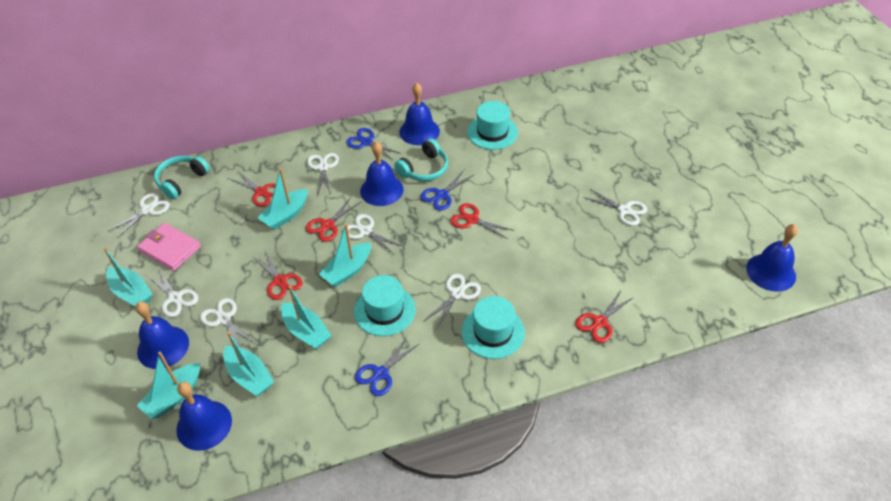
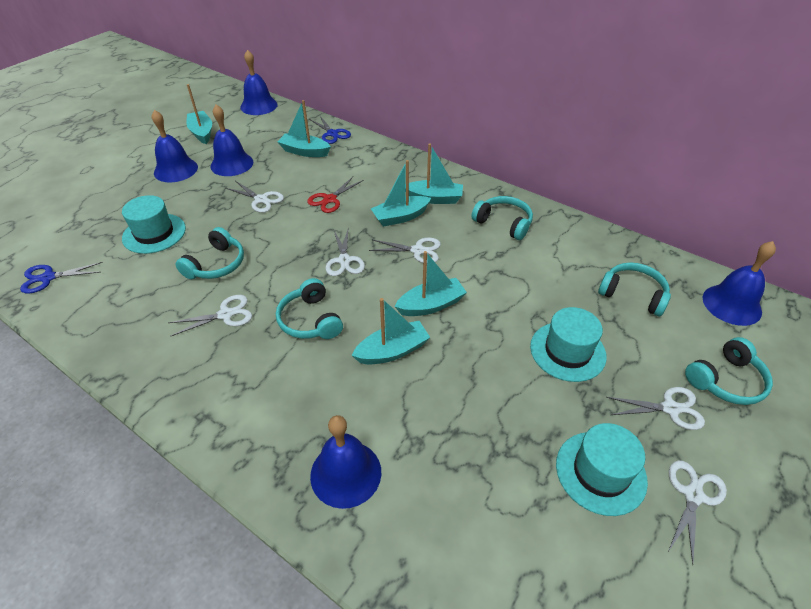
blue scissors: [346,128,402,160] [355,336,420,396] [420,170,474,211] = 3 -> [20,262,103,294] [309,116,351,144] = 2
pink wallet: [137,223,201,271] = 1 -> none = 0
red scissors: [228,170,276,207] [252,250,303,300] [306,196,362,242] [450,203,515,239] [575,289,634,343] = 5 -> [307,177,364,213] = 1
turquoise headphones: [154,156,210,200] [394,138,448,181] = 2 -> [176,227,244,279] [276,278,343,339] [471,196,533,240] [598,262,671,316] [685,337,773,405] = 5
white scissors: [108,193,170,238] [146,268,198,317] [200,298,256,348] [307,153,339,196] [344,214,404,254] [424,273,481,328] [583,188,647,226] = 7 -> [168,295,252,336] [226,181,284,213] [325,230,365,276] [369,238,441,263] [606,387,705,430] [668,460,727,565] = 6

